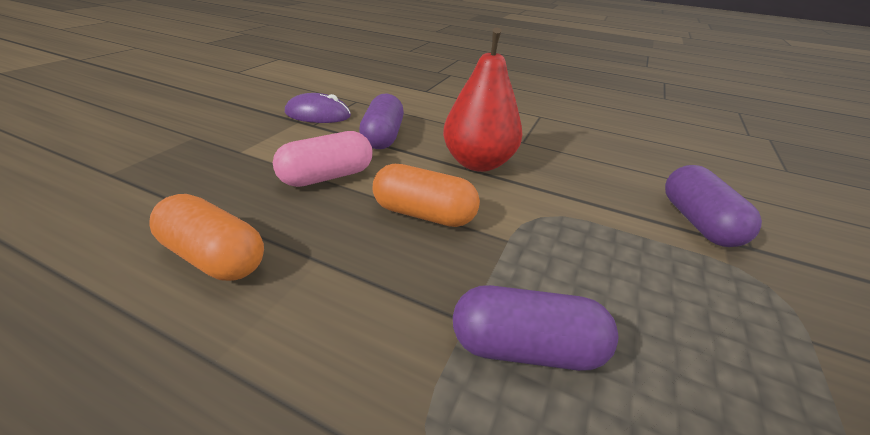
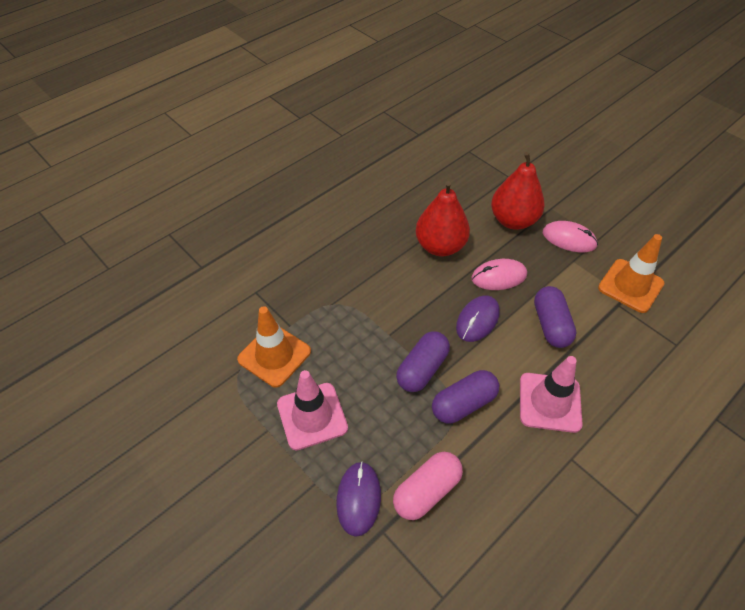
orange capsule: [149,194,264,281] [373,164,480,227] = 2 -> none = 0
orange traffic cone: none = 0 -> [237,306,311,387] [598,234,664,313] = 2
pink mouse: none = 0 -> [471,259,527,290] [543,221,598,252] = 2
pink traffic cone: none = 0 -> [277,370,348,450] [520,356,583,433] = 2
purple mouse: [285,93,351,123] = 1 -> [336,462,381,537] [456,295,500,342] = 2
red pear: [443,28,523,172] = 1 -> [416,181,470,256] [491,152,545,230] = 2

